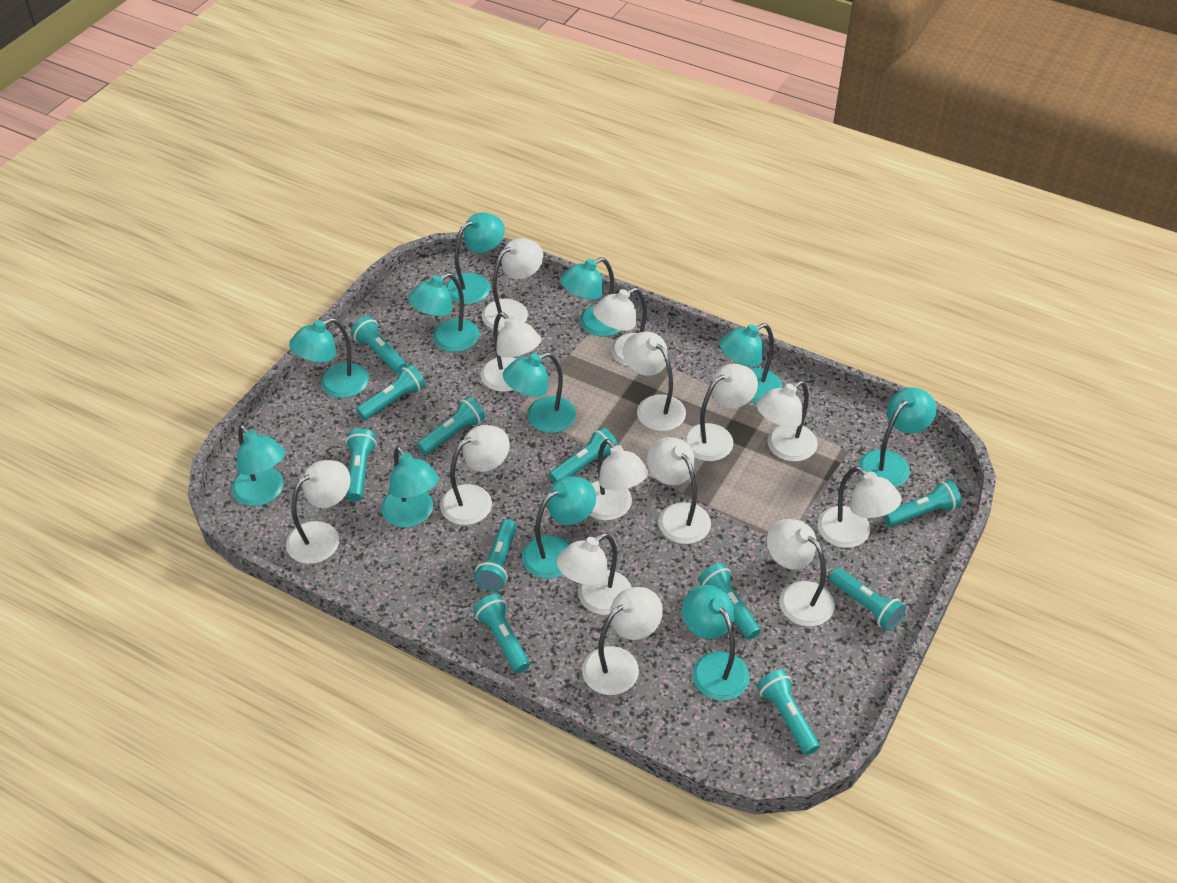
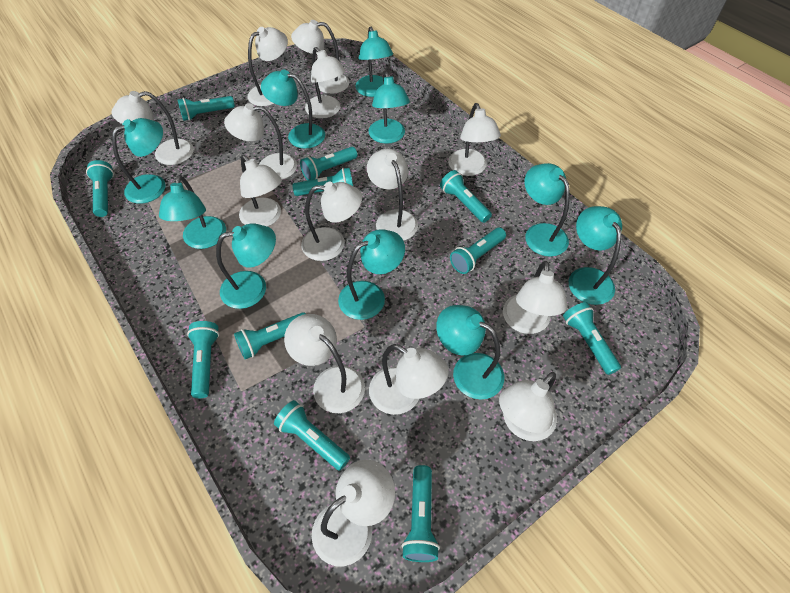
turquoise lamp: [232,425,285,506] [289,318,369,398] [381,446,439,528] [408,273,480,352] [446,212,505,305] [503,352,576,433] [522,476,596,579] [560,257,621,337] [682,585,750,701] [719,323,782,403] [859,387,937,487] = 11 -> [112,118,165,203] [159,175,226,249] [216,224,276,309] [261,69,325,148] [338,229,405,320] [355,26,393,97] [368,72,410,144] [436,305,504,400] [525,163,570,257] [569,206,622,305] = 10

